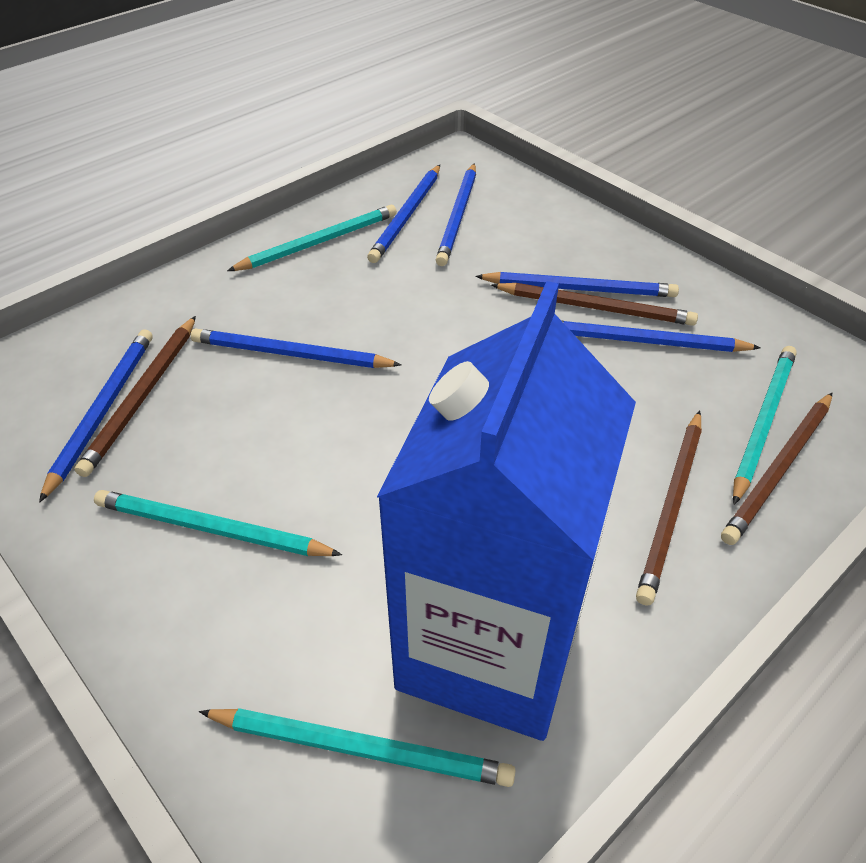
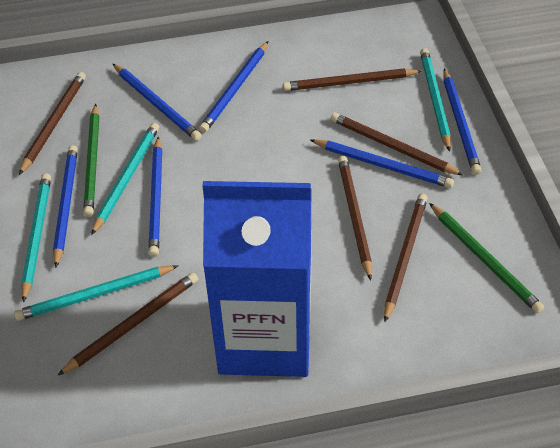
brown pencil: [75,316,196,477] [491,283,698,326] [636,410,702,606] [721,393,832,545] = 4 -> [19,72,86,175] [57,272,198,376] [283,68,422,91] [331,113,464,176] [338,156,372,281] [384,194,428,322] = 6
green pencil: none = 0 -> [83,104,99,217] [429,203,544,313] = 2

